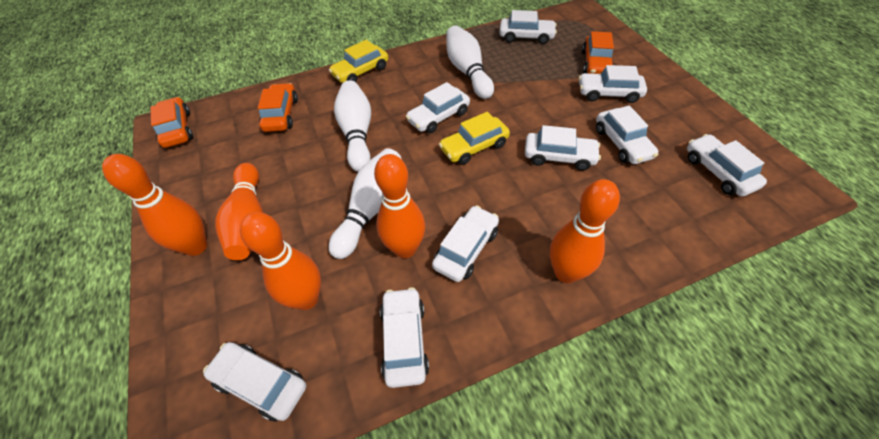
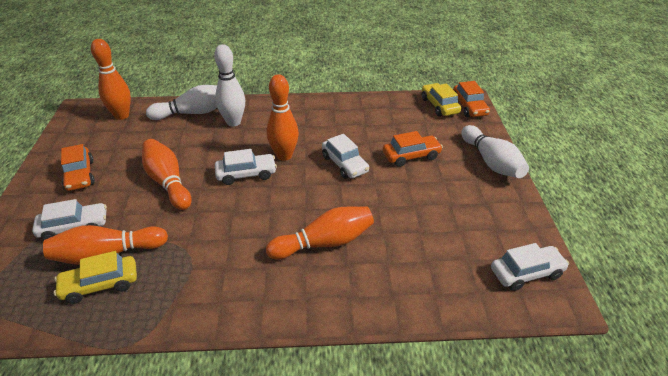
white car: [203,342,306,422] [380,287,429,388] [406,82,470,133] [432,205,499,282] [499,10,557,44] [525,125,601,171] [579,65,647,103] [596,106,658,164] [687,134,767,196] = 9 -> [32,199,107,240] [215,149,277,185] [322,134,369,179] [491,243,569,291] = 4

